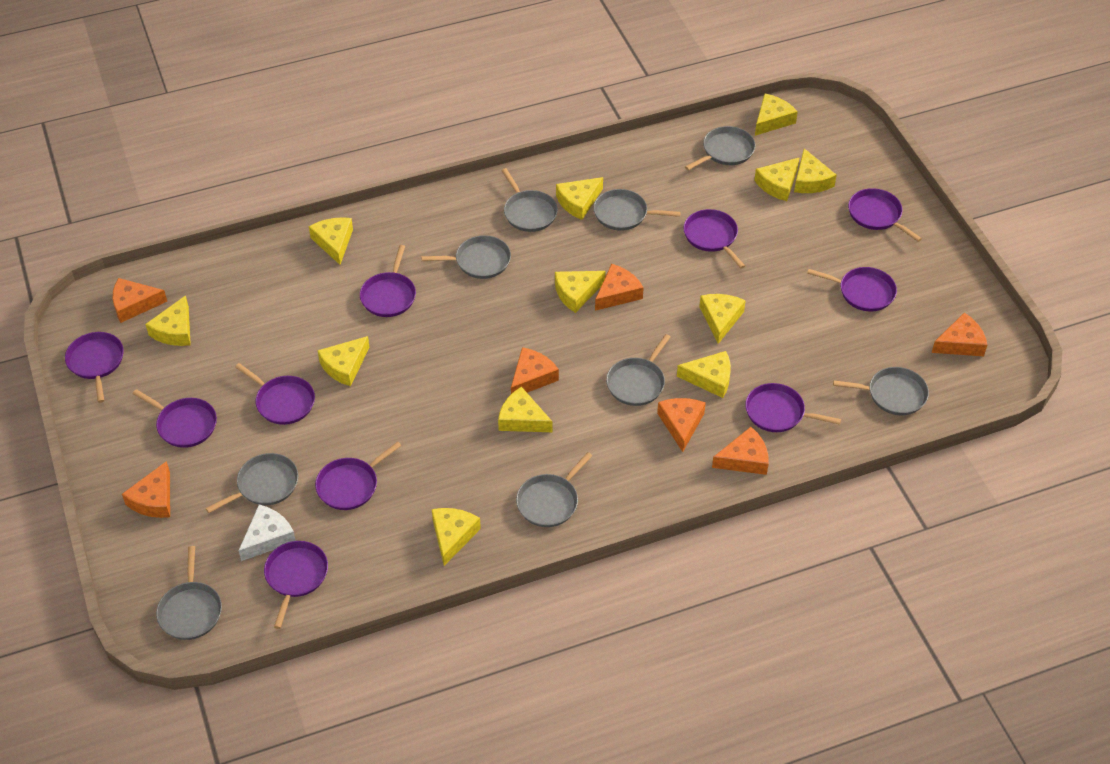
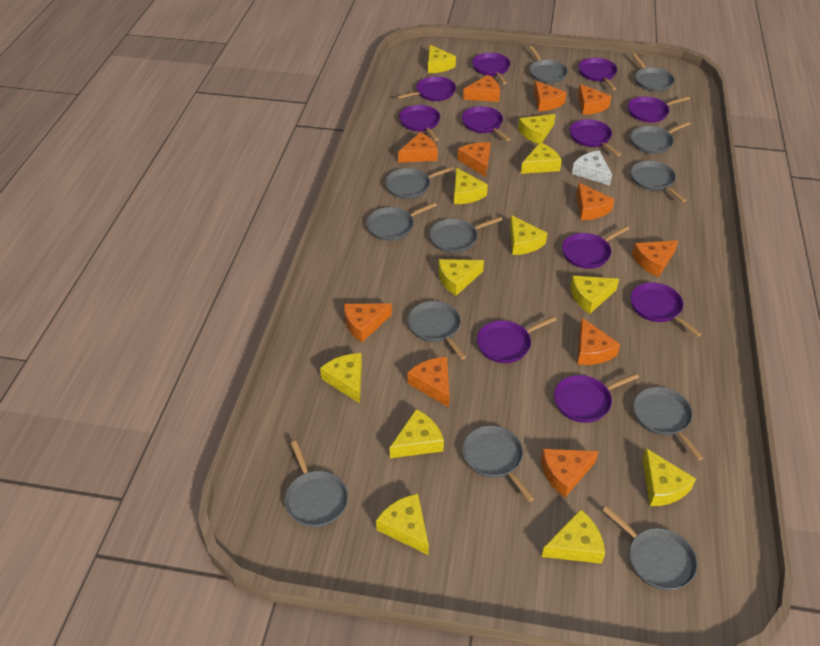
grey pan: [156,546,222,640] [206,453,298,513] [421,235,511,279] [501,168,558,232] [516,452,593,527] [593,189,681,231] [606,334,670,406] [685,126,755,170] [833,367,929,415] = 9 -> [285,441,348,527] [366,202,437,241] [385,166,455,199] [408,301,466,360] [429,216,502,253] [462,426,535,502] [529,46,568,83] [602,506,698,590] [630,121,690,154] [631,161,686,202] [632,53,675,92] [633,387,703,460] = 12
orange cheese: [113,278,167,323] [122,461,170,518] [511,347,559,394] [595,264,644,311] [657,398,706,452] [712,427,769,475] [932,312,987,356] = 7 -> [344,303,392,342] [398,132,438,163] [407,357,450,407] [457,142,491,177] [463,75,500,102] [534,81,567,111] [541,449,599,497] [576,183,615,220] [577,318,620,365] [578,84,611,115] [632,240,678,277] = 11
purple pan: [65,332,124,403] [133,389,217,448] [235,363,315,425] [264,541,328,629] [315,442,402,510] [360,245,416,317] [683,209,745,269] [745,383,841,432] [807,267,897,312] [848,188,922,242] = 10 -> [397,76,456,101] [399,105,440,141] [462,106,510,141] [472,53,510,84] [477,316,557,363] [554,373,639,423] [562,226,629,269] [570,119,621,156] [578,58,617,90] [628,96,690,123] [631,282,702,337] = 11

